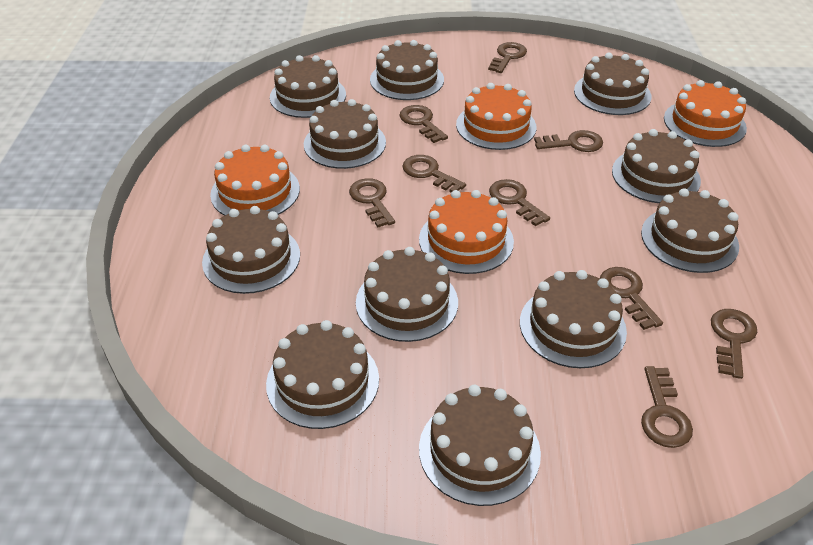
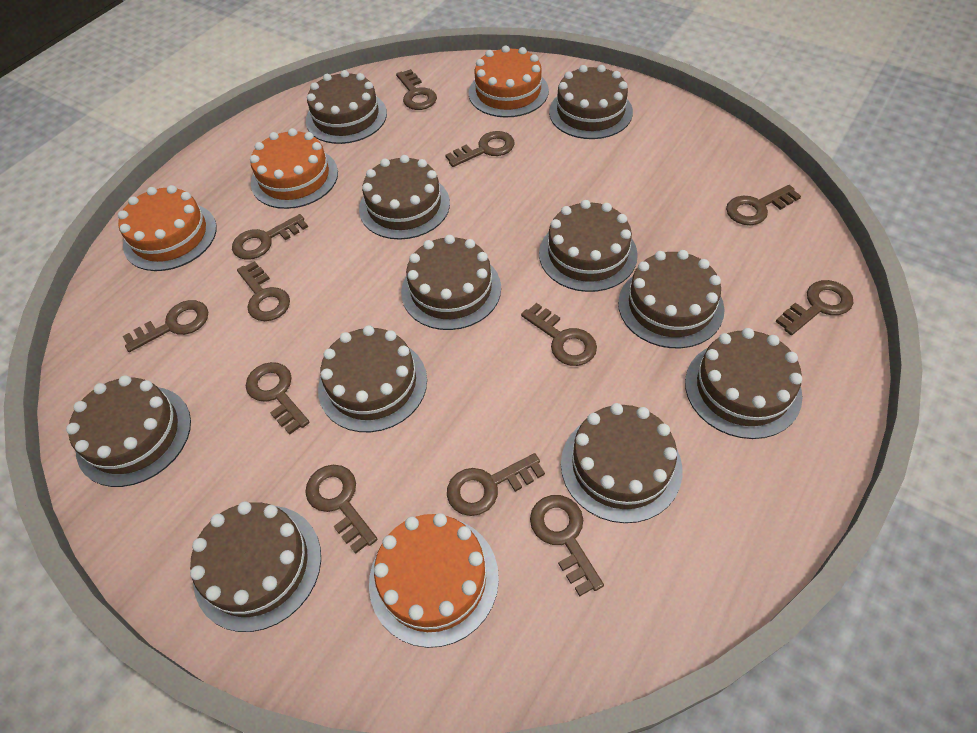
brown key: [349,178,395,227] [399,105,448,143] [402,155,466,193] [488,42,527,73] [489,179,550,226] [534,130,603,152] [600,267,663,330] [641,366,693,448] [711,309,757,379] = 9 -> [123,300,208,352] [232,214,308,260] [237,261,290,321] [246,362,310,435] [305,465,377,554] [396,69,437,110] [445,131,515,167] [447,453,545,516] [521,303,597,366] [530,495,604,596] [726,185,801,225] [775,280,853,335] = 12

